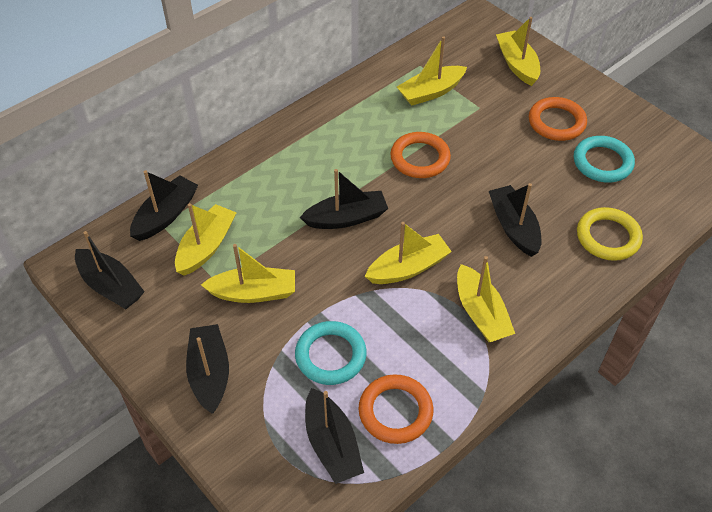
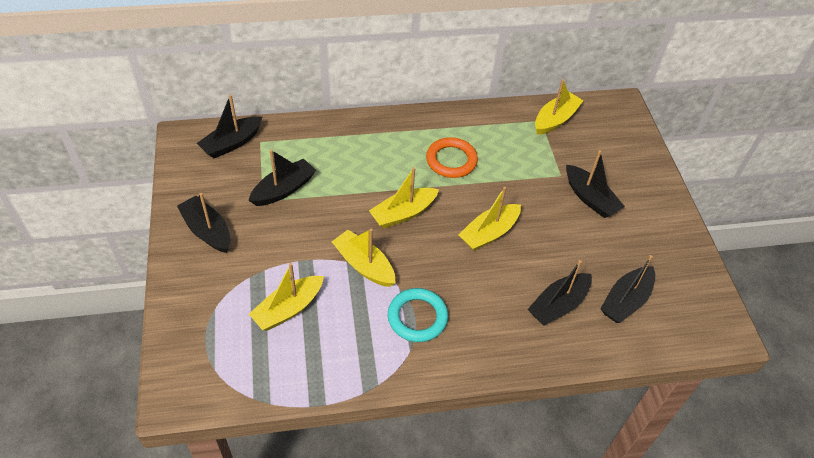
orange ring: [358,374,433,444] [390,132,451,178] [529,97,587,141] = 3 -> [426,137,478,178] = 1
turquoise ring: [295,321,367,385] [574,136,635,183] = 2 -> [388,288,448,342] = 1
yellow boat: [175,203,236,276] [201,244,295,303] [365,222,452,284] [397,36,467,106] [457,256,515,342] [496,17,540,86] = 6 -> [249,263,324,330] [332,229,396,287] [369,167,439,228] [459,187,521,251] [535,79,584,135] = 5
yellow ring: [577,207,643,261] = 1 -> none = 0

